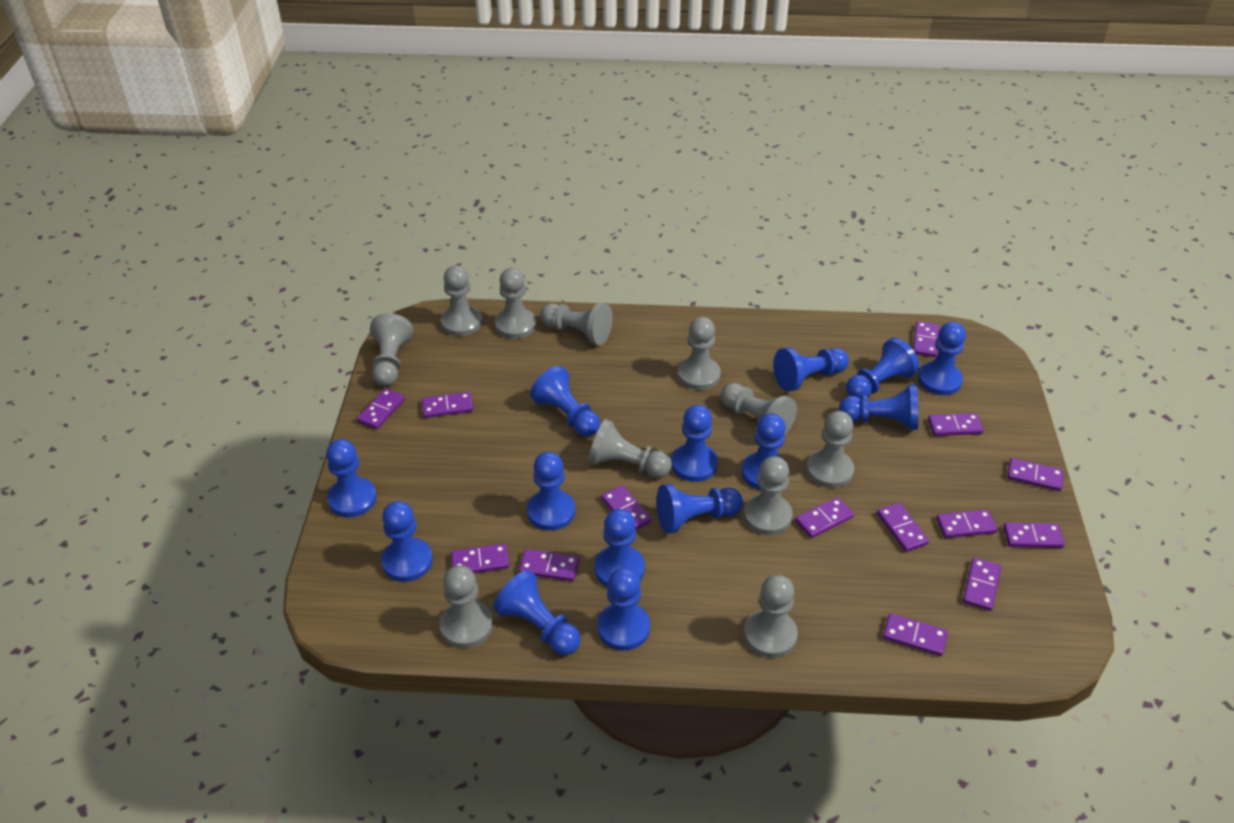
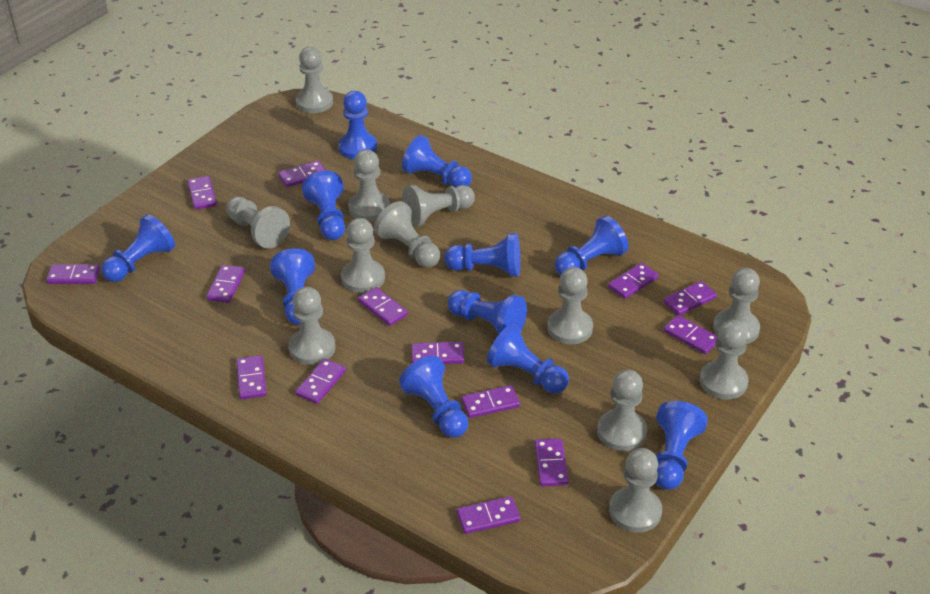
blue pawn: [326,439,377,518] [381,501,433,582] [493,570,581,655] [527,452,575,531] [530,366,600,437] [594,509,645,587] [597,568,650,651] [657,484,743,534] [671,405,718,482] [742,413,786,490] [773,347,849,391] [839,385,918,430] [846,337,919,400] [918,322,966,395] = 14 -> [101,214,175,282] [270,248,315,325] [302,171,345,240] [338,91,377,159] [399,356,468,438] [402,135,472,188] [444,233,521,277] [448,290,527,335] [487,324,569,394] [555,215,629,275] [655,401,708,490] = 11
grey pawn: [370,314,413,387] [440,565,493,648] [441,265,482,336] [495,268,536,339] [540,303,613,345] [588,419,672,478] [677,317,721,390] [721,383,797,435] [744,456,793,535] [744,575,798,658] [807,411,854,488] = 11 -> [226,197,290,249] [289,287,335,365] [296,47,333,113] [341,218,385,293] [349,150,390,221] [374,201,440,268] [402,185,475,227] [547,267,593,344] [597,369,647,451] [609,448,662,533] [700,320,749,400] [713,268,760,344] = 12

